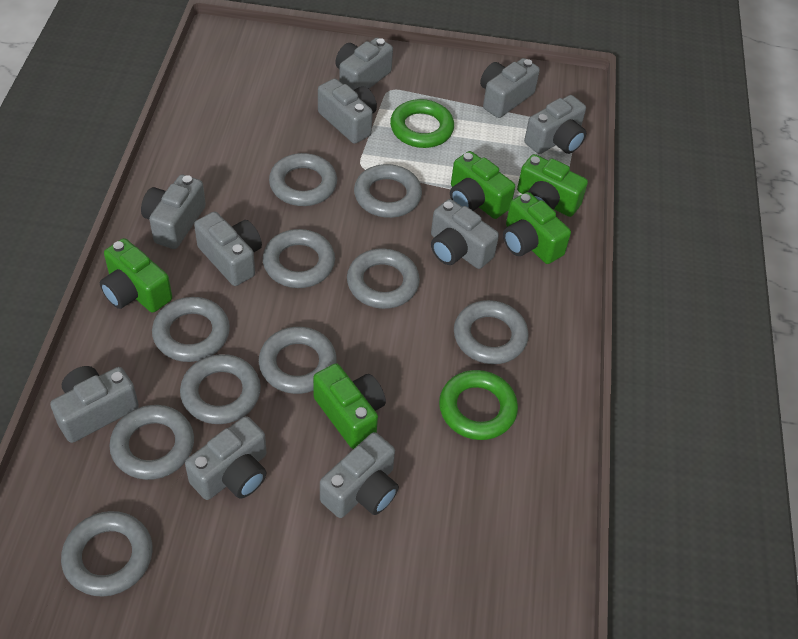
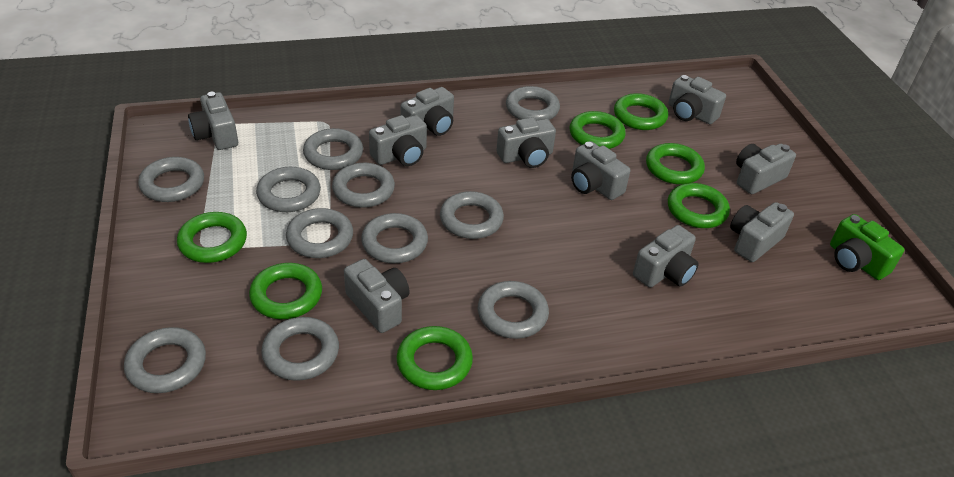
green camera: [100,238,172,313] [313,363,386,449] [450,151,515,219] [503,192,571,264] [517,154,588,217] = 5 -> [830,214,905,280] = 1
green ring: [390,99,454,148] [439,370,518,440] = 2 -> [177,212,247,263] [249,263,322,319] [396,326,473,390] [570,111,626,149] [614,93,668,130] [646,143,705,185] [668,183,730,228] = 7
grey ring: [61,511,153,597] [109,405,194,480] [152,297,230,362] [180,354,261,424] [259,327,337,394] [263,229,335,288] [269,153,337,206] [347,248,420,309] [354,164,422,218] [454,300,528,364] = 10 -> [124,327,206,393] [138,157,204,202] [256,167,321,212] [261,317,339,381] [286,208,353,258] [303,128,363,170] [332,163,395,208] [361,213,428,263] [440,191,504,239] [478,281,549,339] [506,86,560,120] = 11

